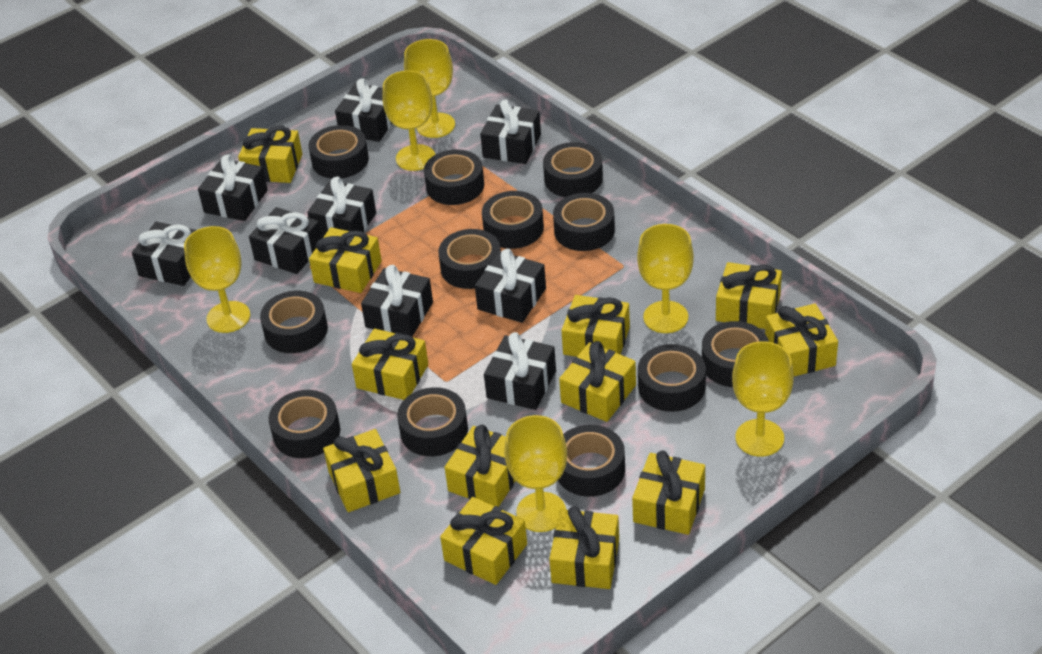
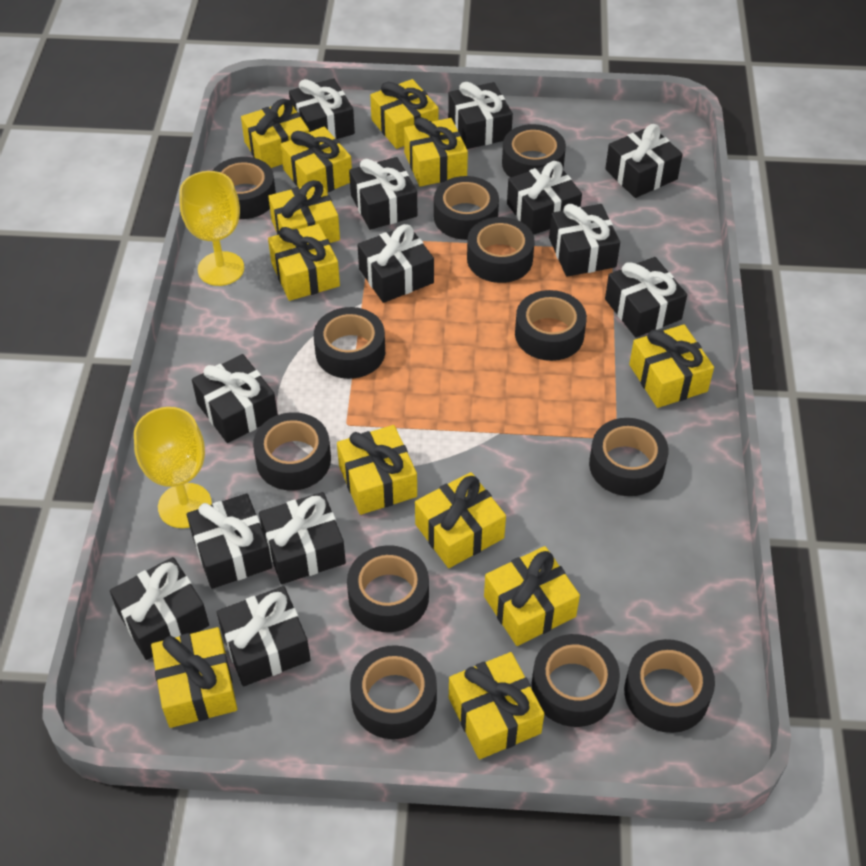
black gift: [132,222,196,286] [198,154,268,221] [249,207,322,274] [307,177,376,238] [335,78,392,142] [361,265,433,337] [475,249,546,323] [480,100,541,164] [484,332,556,410] = 9 -> [110,557,209,660] [187,494,272,589] [192,354,278,443] [217,586,311,686] [259,492,346,584] [289,78,355,139] [349,157,417,230] [358,224,434,303] [448,82,513,149] [507,161,582,235] [549,204,620,277] [605,124,683,198] [605,257,687,337] = 13
yellow goblet: [184,226,250,333] [382,70,435,171] [404,39,455,138] [504,415,567,532] [637,224,694,333] [732,341,794,457] = 6 -> [134,407,212,528] [180,171,244,286] = 2

